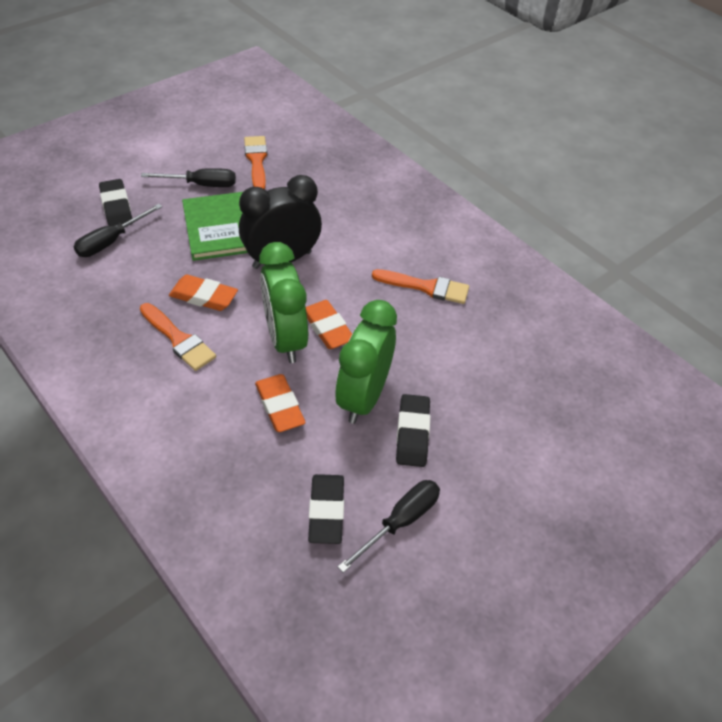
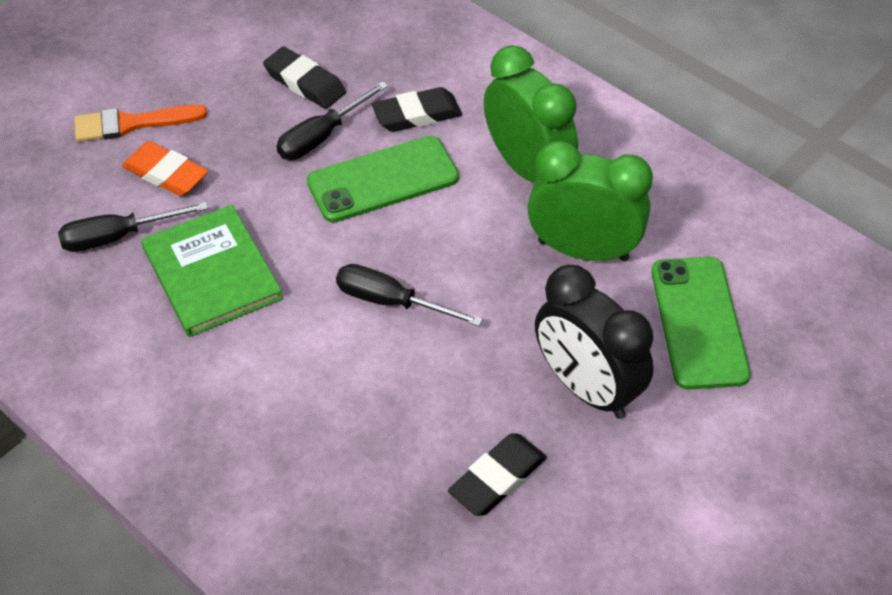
green phone: none = 0 -> [307,136,459,223] [651,257,751,389] = 2
orange brush: [140,303,216,371] [244,136,267,189] [372,269,469,304] = 3 -> [74,105,207,142] = 1
orange eraser: [169,275,238,311] [255,374,306,432] [306,300,352,349] = 3 -> [122,141,208,196] = 1

